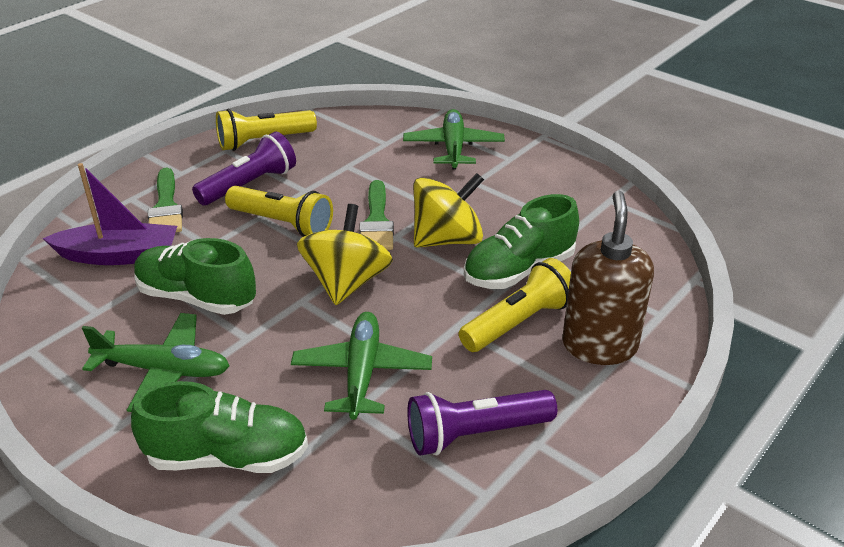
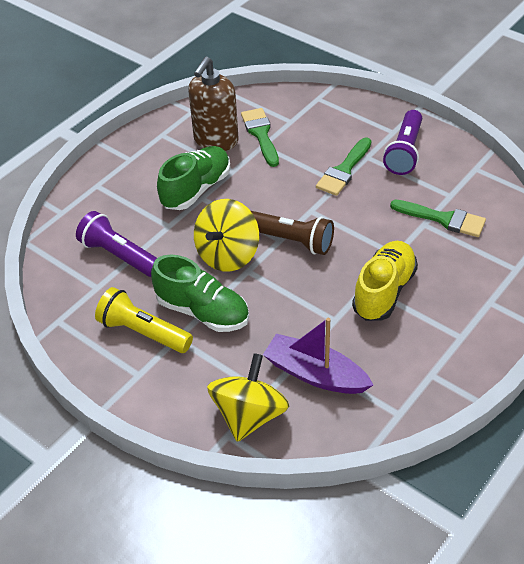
brown flashlight: none = 0 -> [251,211,334,255] = 1
green brush: [148,168,183,232] [359,180,394,250] = 2 -> [241,108,279,167] [316,137,371,196] [390,200,486,237] = 3
green plane: [82,313,230,412] [291,312,432,420] [403,109,505,170] = 3 -> none = 0
green shoe: [131,381,308,473] [134,238,256,315] [464,194,579,289] = 3 -> [151,254,249,332] [157,146,231,210] = 2
yellow flashlight: [216,109,317,151] [225,186,333,237] [459,258,571,352] = 3 -> [95,287,193,353] = 1
yellow shoe: none = 0 -> [352,241,418,321] = 1

